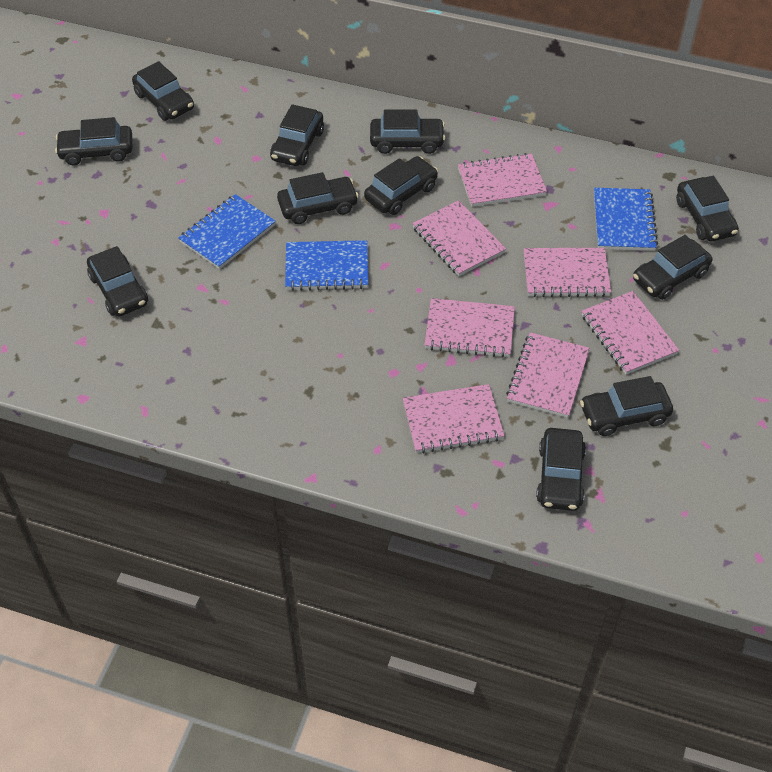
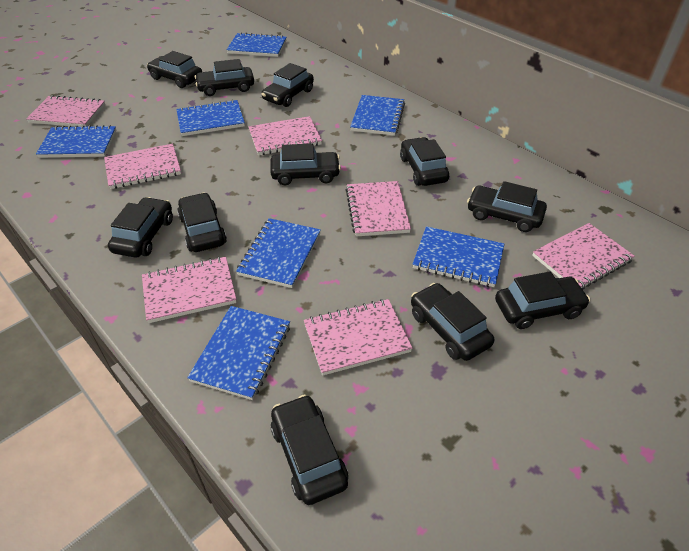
blue notebook: [178,194,276,269] [285,240,368,291] [594,188,658,251] = 3 -> [36,125,116,158] [176,100,245,136] [187,306,290,400] [227,32,286,57] [236,218,321,288] [350,95,405,136] [413,226,504,287] = 7

